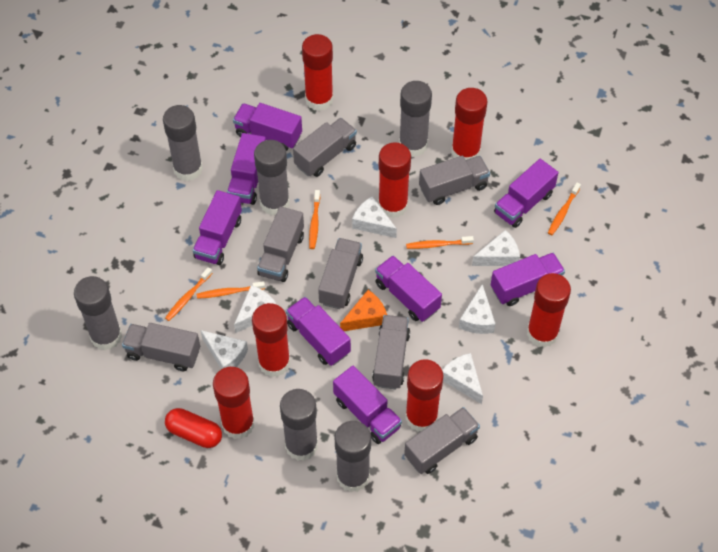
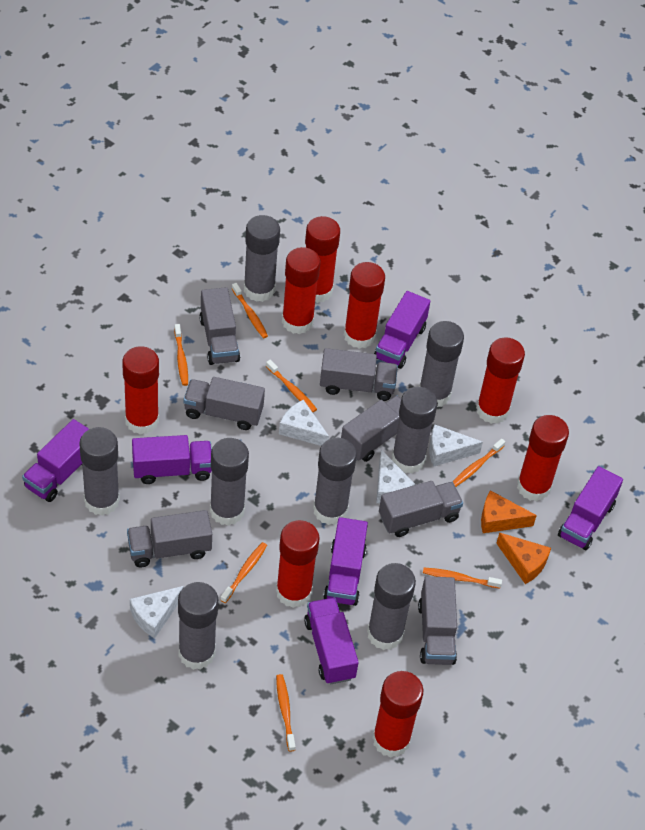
grey glue stick: [74,276,122,351] [163,105,203,181] [254,140,290,215] [280,389,318,461] [335,421,371,492] [399,81,432,157] = 6 -> [79,427,120,516] [178,582,218,670] [210,438,249,526] [244,215,280,302] [313,438,357,525] [367,563,416,650] [392,387,438,474] [419,321,464,407] = 8
orange cheese: [340,290,387,331] = 1 -> [481,490,537,533] [496,533,551,584] = 2
orange toothbrush: [165,267,212,321] [197,281,265,299] [309,190,320,249] [406,236,474,249] [548,183,581,235] = 5 -> [174,324,188,386] [221,542,267,603] [232,283,268,338] [266,360,317,412] [276,674,296,752] [423,568,502,588] [453,439,505,487] = 7
purple truck: [193,190,242,265] [227,133,266,205] [233,103,302,151] [286,297,351,366] [333,366,402,444] [375,256,442,322] [491,253,565,306] [494,159,558,228] = 8 -> [22,419,89,502] [132,435,212,484] [304,597,359,684] [323,517,368,606] [374,291,430,369] [558,466,623,550] = 6
red capsule: [165,408,222,448] = 1 -> none = 0
red glue stick: [213,367,255,439] [252,303,290,377] [302,34,334,111] [378,142,411,218] [405,359,443,432] [451,88,487,160] [527,273,571,348] = 7 -> [122,346,159,434] [276,520,320,608] [282,247,320,334] [305,216,340,303] [344,262,385,349] [372,671,423,758] [476,337,525,424] [517,415,569,502] = 8
white cheese: [201,330,248,369] [234,285,277,333] [352,196,397,238] [442,353,483,404] [459,284,495,334] [472,230,520,266] = 6 -> [130,586,184,638] [279,400,329,446] [376,450,415,503] [429,425,483,467] = 4

